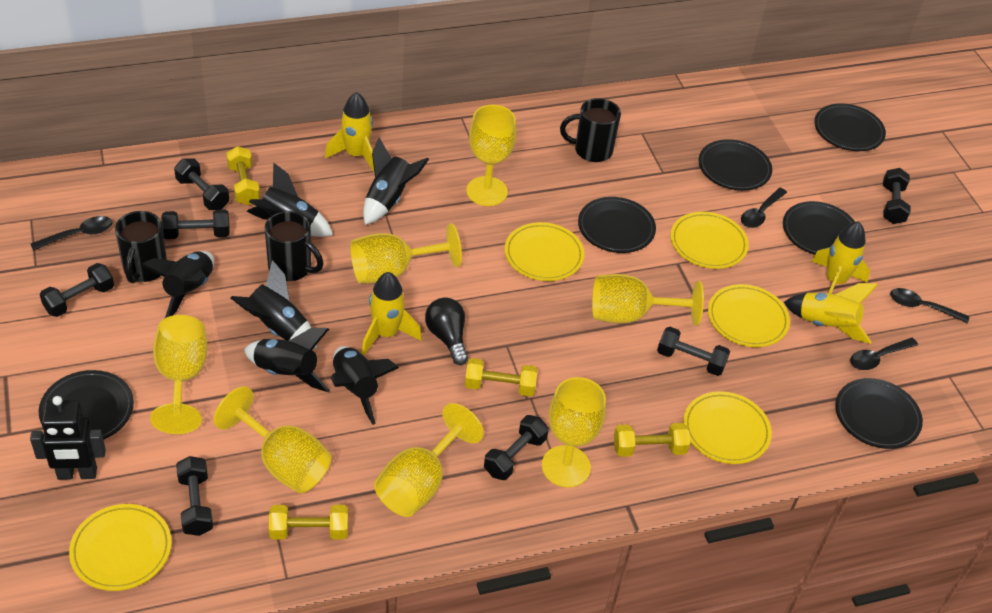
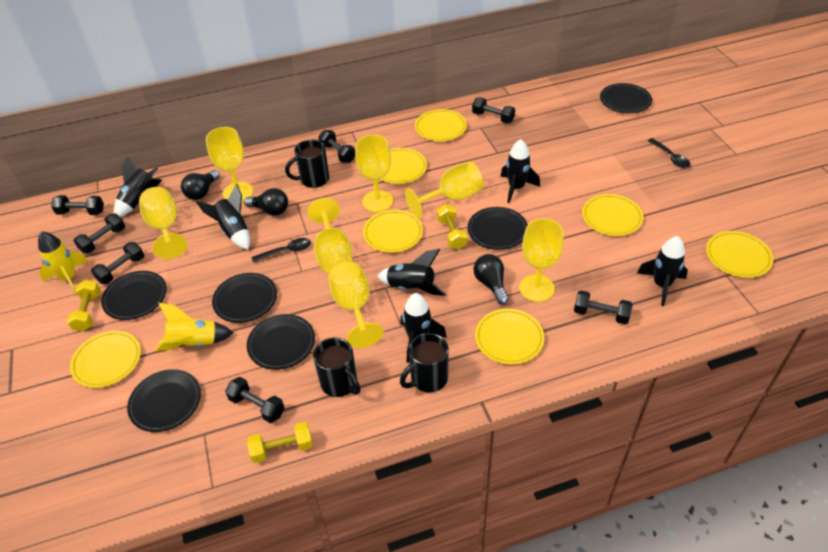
black light bulb: [425,297,468,365] = 1 -> [181,170,220,200] [244,188,288,216] [474,254,509,305] = 3
black robot: [30,396,106,480] = 1 -> none = 0
black spoon: [31,216,112,251] [741,188,787,228] [850,338,918,370] [890,288,969,323] = 4 -> [252,238,311,262] [648,138,690,168] = 2
yellow dumbbell: [226,146,260,205] [269,505,348,540] [465,358,537,396] [614,423,690,457] = 4 -> [67,280,101,332] [247,422,313,463] [437,204,467,249] = 3
yellow plate: [69,504,172,591] [504,222,584,281] [670,212,749,269] [683,391,772,464] [708,284,790,347] = 5 -> [70,331,141,388] [363,210,423,253] [380,148,427,184] [415,109,467,141] [475,309,544,364] [582,194,643,236] [706,231,773,278] = 7
yellow rocket: [325,92,375,173] [362,272,422,355] [784,283,878,344] [811,221,870,294] = 4 -> [38,231,88,295] [155,303,233,351] = 2

